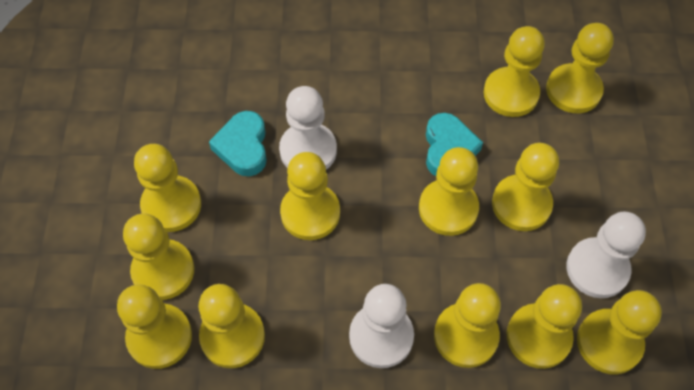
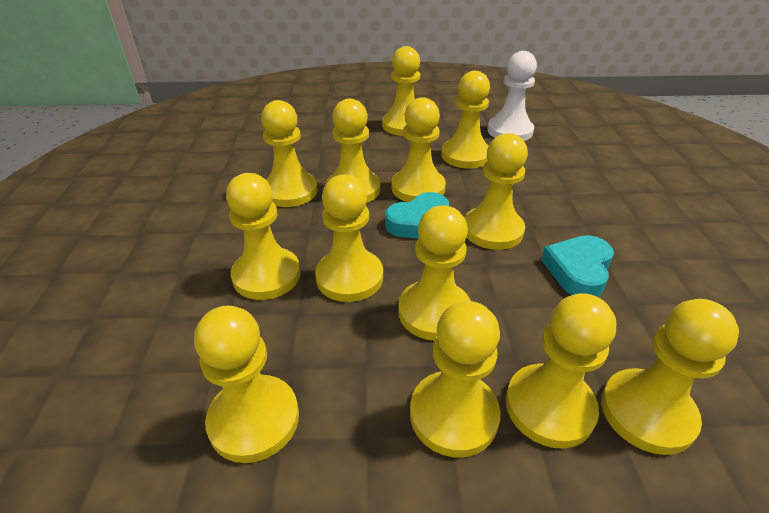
white pawn: [279,86,337,170] [349,284,414,368] [566,211,646,298] = 3 -> [487,51,537,141] = 1
yellow pawn: [117,284,192,369] [123,213,194,300] [134,144,201,232] [198,284,265,368] [280,152,340,240] [419,147,479,236] [434,283,501,368] [483,26,545,117] [492,143,559,231] [506,284,582,369] [546,23,614,113] [577,290,662,374] = 12 -> [194,306,299,463] [226,173,301,300] [261,100,317,207] [315,174,383,302] [326,99,380,203] [382,46,420,136] [392,97,446,202] [398,205,471,341] [410,301,501,457] [441,71,490,168] [465,133,528,250] [505,293,616,448] [601,299,739,455] = 13

